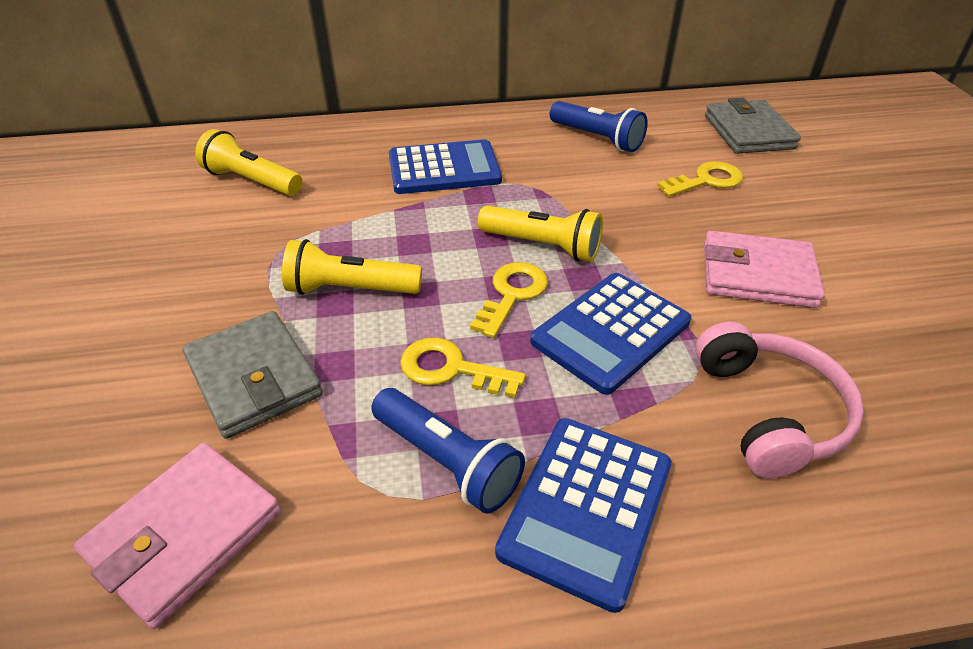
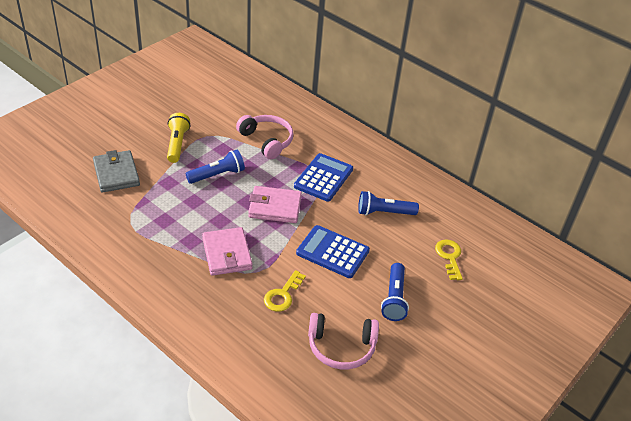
blue calculator: [389,139,502,194] [495,418,672,613] [530,273,691,395] = 3 -> [294,153,353,202] [296,225,370,278] = 2
blue flashlight: [371,388,525,514] [550,101,648,152] = 2 -> [186,150,245,184] [358,191,419,216] [381,263,409,321] = 3
grey wallet: [182,311,323,439] [705,97,801,154] = 2 -> [93,150,140,193] = 1
pink headphones: [695,322,864,478] = 1 -> [236,115,293,159] [308,313,379,369] = 2
yellow flashlight: [195,129,302,196] [282,239,422,295] [478,206,603,262] = 3 -> [167,113,191,163] = 1
yellow key: [400,337,526,398] [470,262,548,338] [657,161,743,197] = 3 -> [264,270,306,312] [435,240,463,280] = 2

